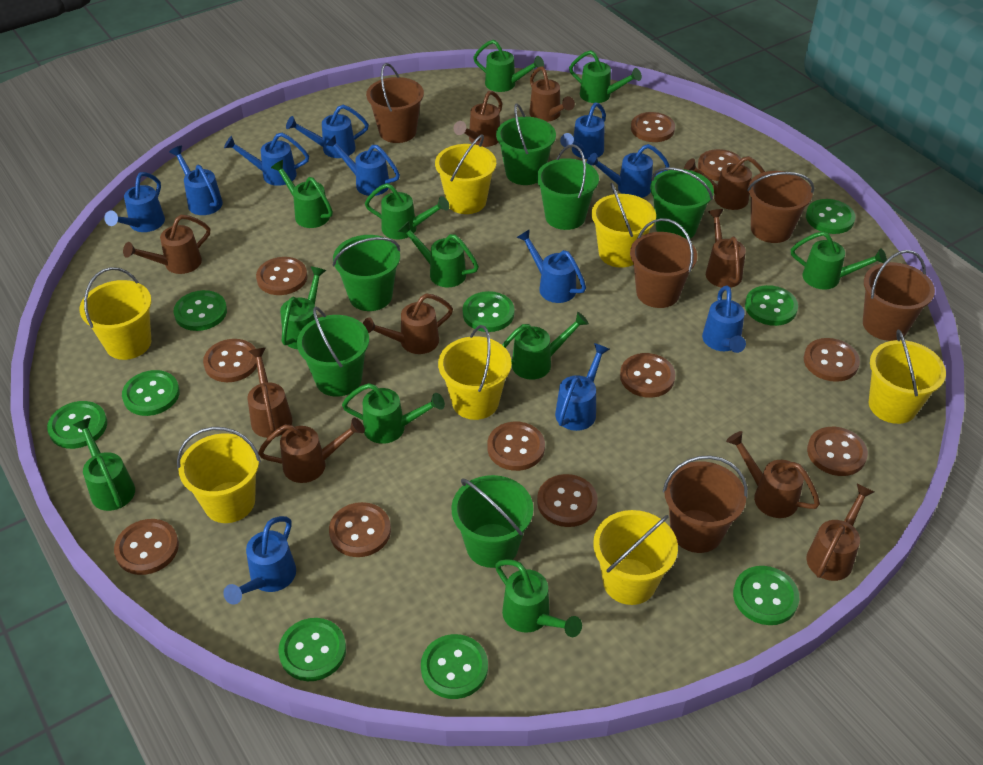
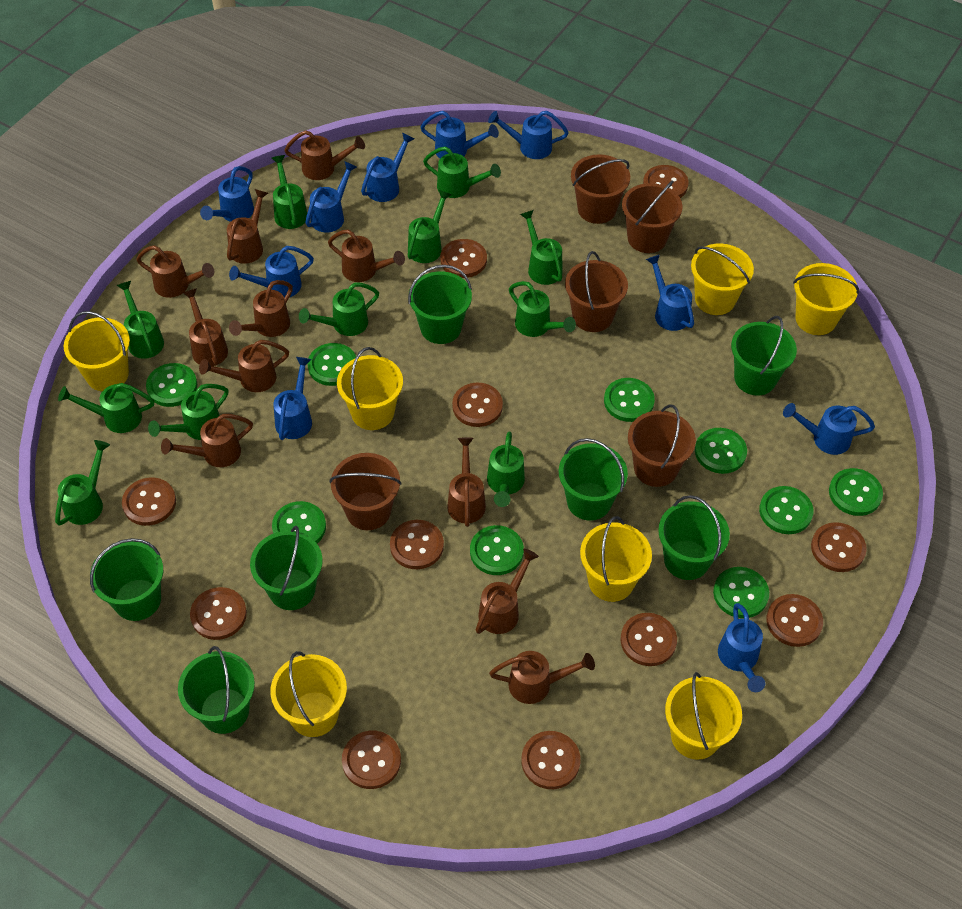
blue watering can: [104,172,165,232] [169,146,223,215] [223,516,296,605] [224,133,309,186] [286,105,369,158] [325,136,400,196] [517,229,586,303] [555,343,610,431] [560,103,606,159] [587,144,669,198] [702,286,746,353] = 11 -> [200,166,254,222] [229,246,314,298] [273,357,312,440] [305,161,357,232] [361,133,414,202] [421,111,499,158] [488,111,569,159] [646,255,694,331] [718,603,765,692] [783,403,875,455] = 10
brown watering can: [123,215,210,274] [248,348,292,438] [258,418,365,483] [363,293,453,354] [454,91,503,147] [529,66,575,122] [684,156,765,210] [706,209,746,288] [726,431,820,518] [806,484,874,581] = 10 -> [136,245,214,298] [161,414,253,467] [183,288,228,366] [199,340,289,392] [227,189,268,264] [229,280,293,337] [284,130,365,180] [328,229,405,282] [447,437,486,527] [476,549,539,634] [489,651,595,704] = 11
green bucket: [297,307,369,397] [333,235,400,311] [451,475,533,568] [496,103,556,185] [536,144,599,230] [650,167,714,239] = 6 -> [90,538,163,621] [178,646,255,734] [250,526,323,610] [408,265,472,344] [559,438,628,520] [658,495,730,580] [731,316,797,396] = 7

